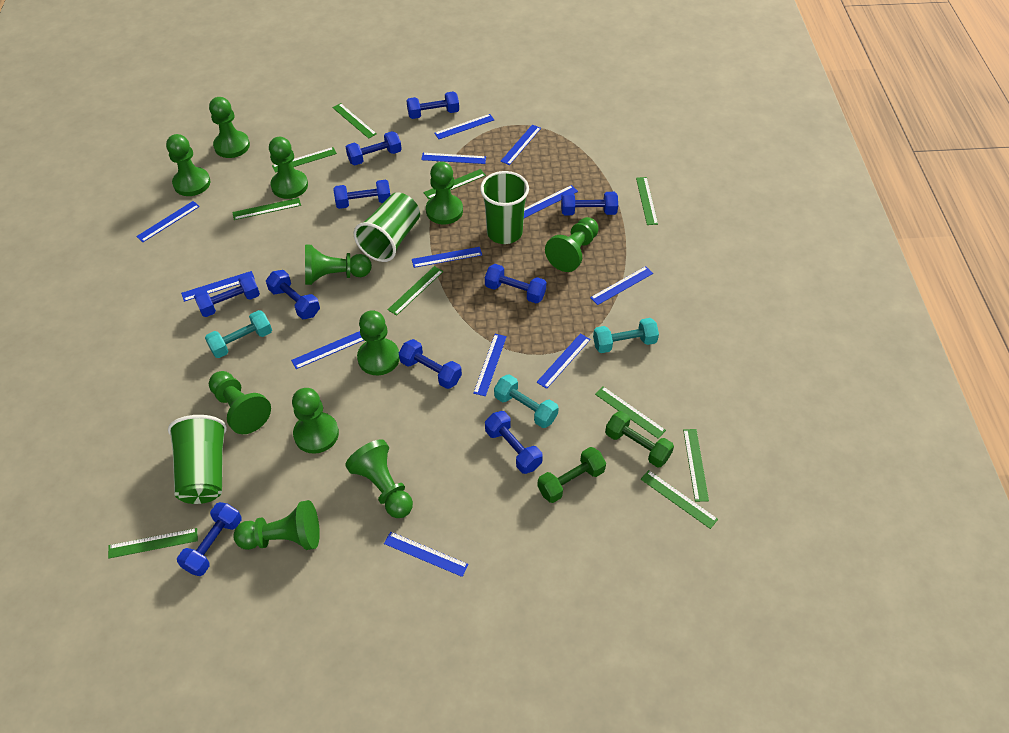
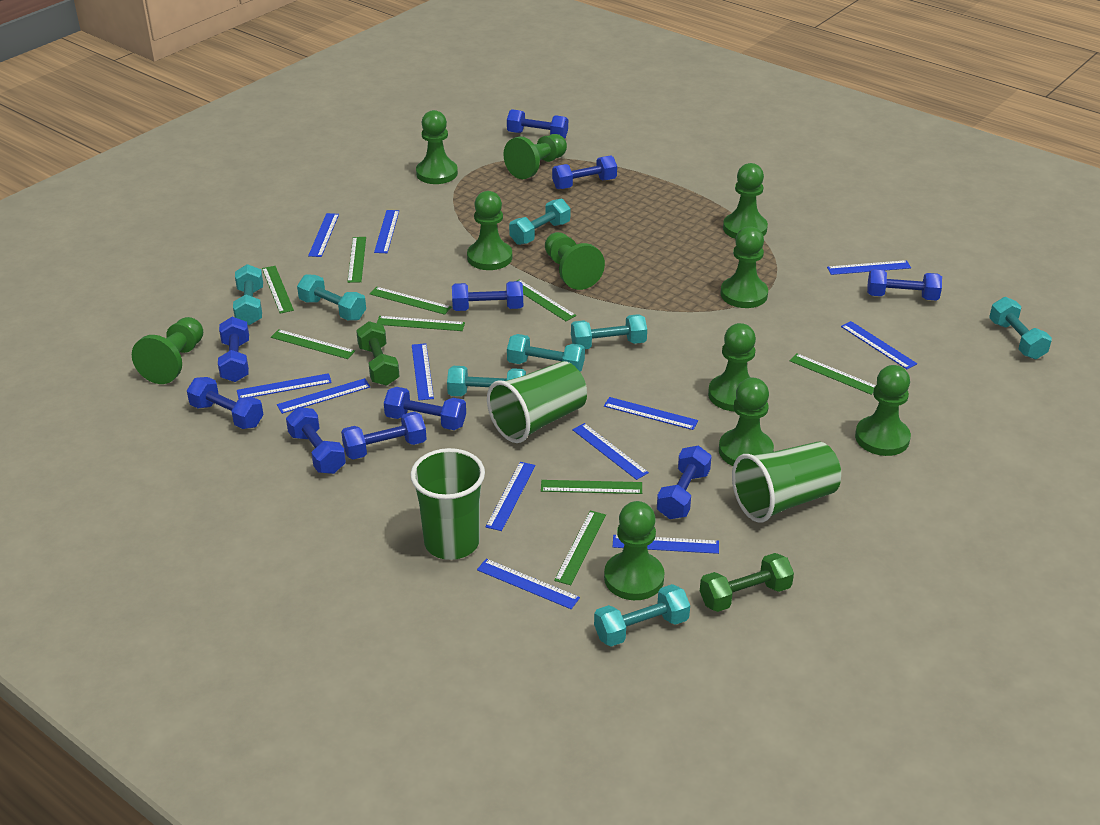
green ruler: [108,528,198,559] [232,198,301,220] [272,147,337,173] [332,103,377,139] [388,266,443,316] [423,169,486,199] [595,386,666,439] [636,177,658,225] [641,470,718,529] [683,429,709,502] = 10 -> [262,266,294,314] [271,329,355,359] [347,237,366,283] [370,287,451,315] [377,316,465,331] [517,279,576,321] [541,480,642,494] [554,510,606,585] [789,354,876,395] = 9
turquoise dumbbell: [205,310,272,358] [494,374,559,428] [593,318,659,353] = 3 -> [233,264,263,325] [297,274,366,320] [447,366,526,396] [507,334,585,372] [509,199,570,245] [571,314,647,349] [594,584,690,647] [989,297,1052,359] = 8

